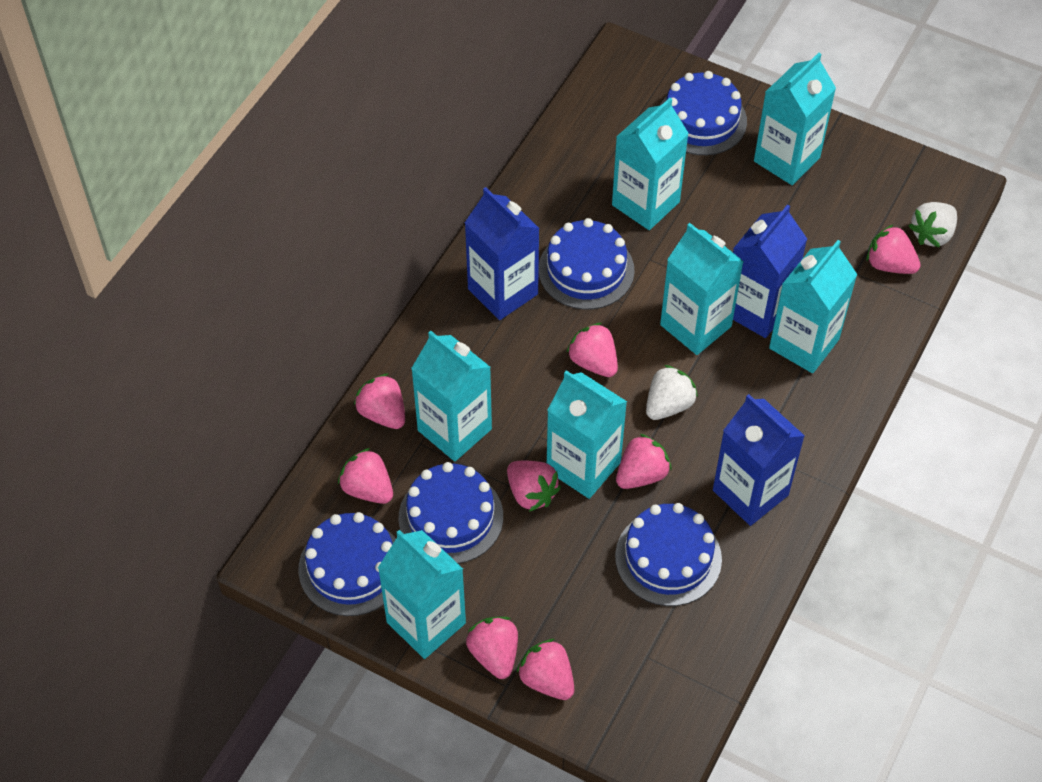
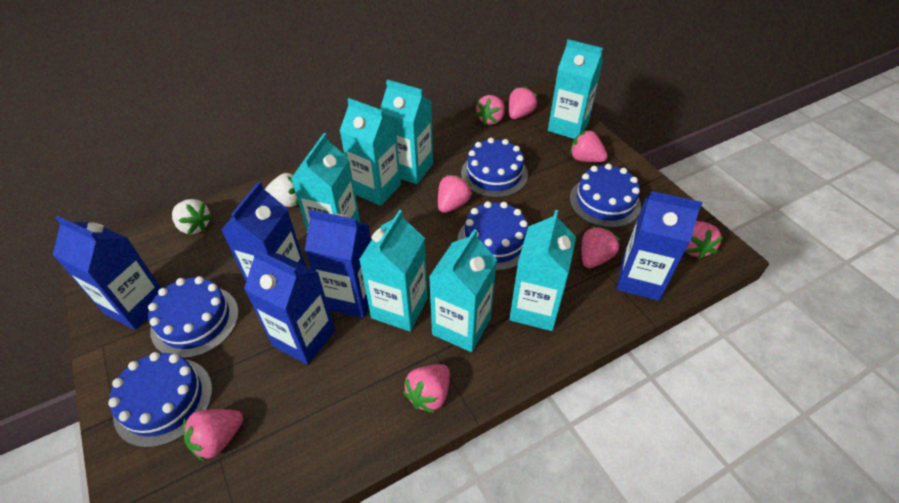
blue carton: [465,187,540,320] [713,394,805,526] [733,204,807,338] = 3 -> [53,216,161,330] [221,181,306,281] [244,249,335,365] [305,210,371,318] [617,191,702,301] = 5

